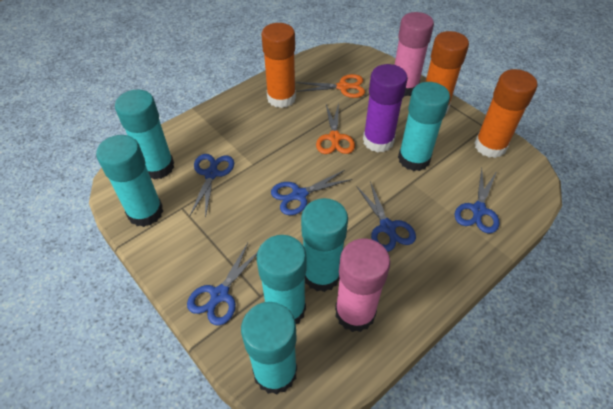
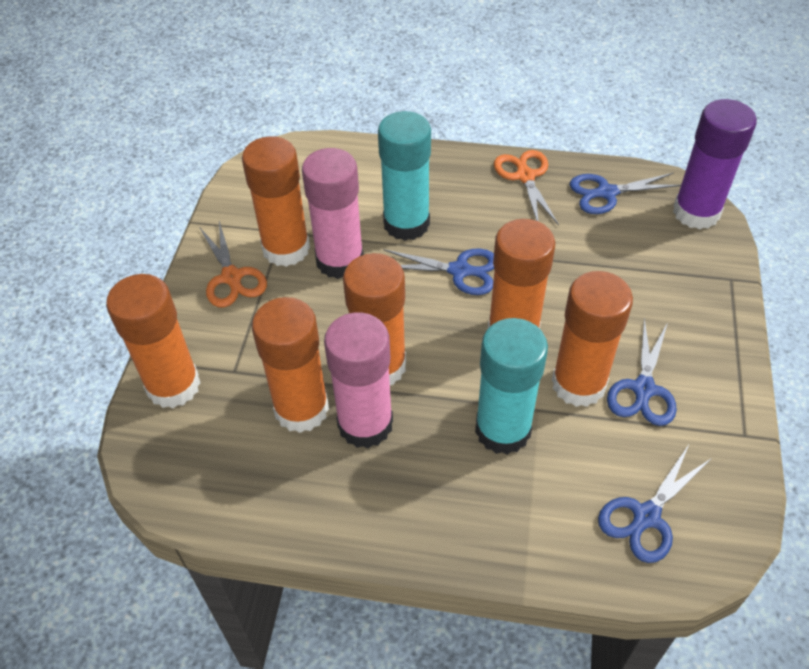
blue scissors: [187,243,257,325] [190,154,234,218] [271,170,352,215] [356,182,416,252] [454,168,500,233] = 5 -> [383,249,494,295] [570,173,681,214] [598,445,712,563] [607,318,677,426] = 4
orange glue stick: [261,23,296,108] [426,31,469,114] [475,69,537,158] = 3 -> [106,274,201,408] [242,136,310,267] [252,297,329,433] [343,253,406,385] [488,219,555,329] [552,271,633,407] = 6
turquoise glue stick: [96,135,163,227] [115,90,174,180] [241,302,297,395] [257,235,306,324] [301,198,348,292] [398,82,450,171] = 6 -> [378,111,431,241] [475,318,548,455] = 2

